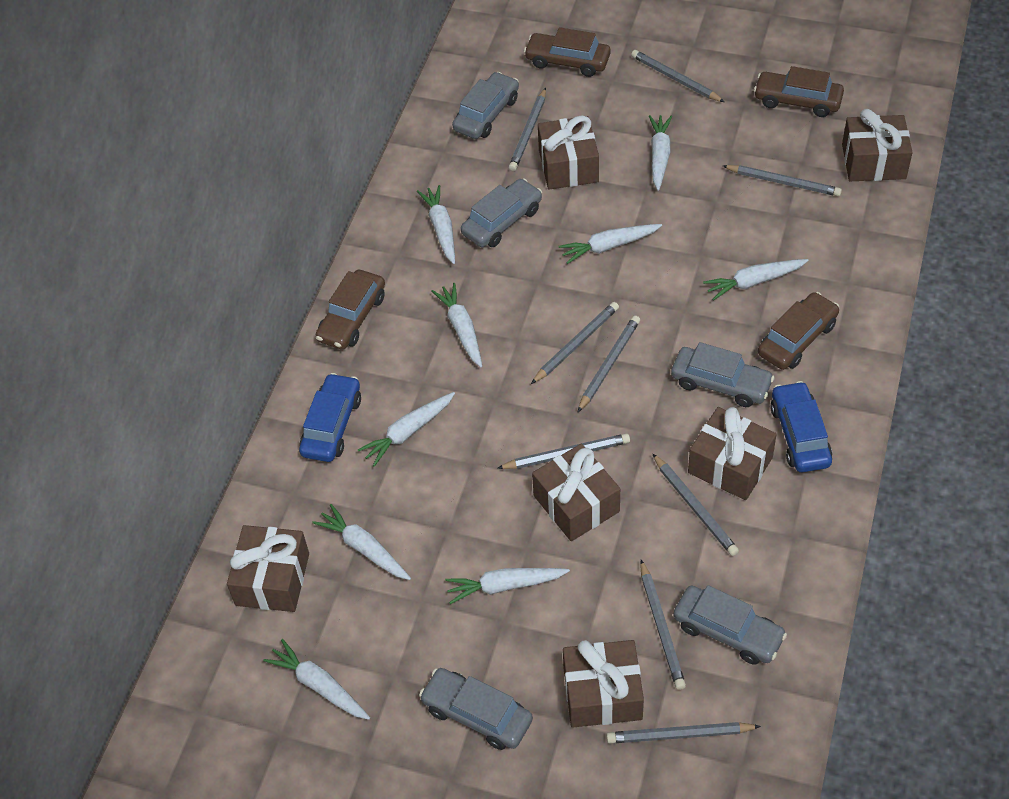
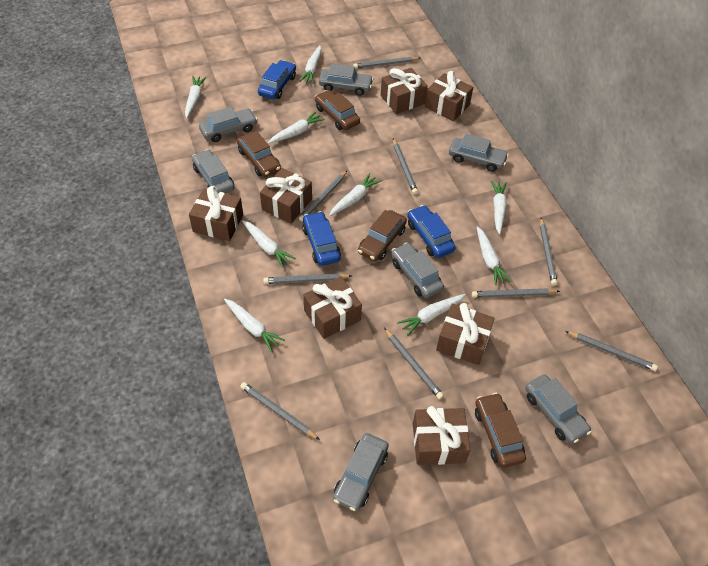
blue car: [299,373,361,462] [770,381,832,472] = 2 -> [258,60,296,99] [302,211,341,266] [407,205,456,258] = 3
brown gift: [227,525,309,612] [532,443,620,541] [538,115,599,190] [563,640,644,728] [688,407,777,500] [842,109,913,181] = 6 -> [189,186,243,241] [260,168,312,224] [303,276,362,339] [381,68,428,114] [413,406,471,465] [425,71,473,121] [436,303,495,365] = 7
grey car: [419,668,533,750] [452,72,519,139] [461,178,542,247] [671,342,774,407] [673,585,787,665] = 5 -> [192,149,235,194] [199,107,257,142] [319,64,373,96] [333,433,389,511] [391,242,444,298] [449,134,509,172] [525,374,591,444] = 7

